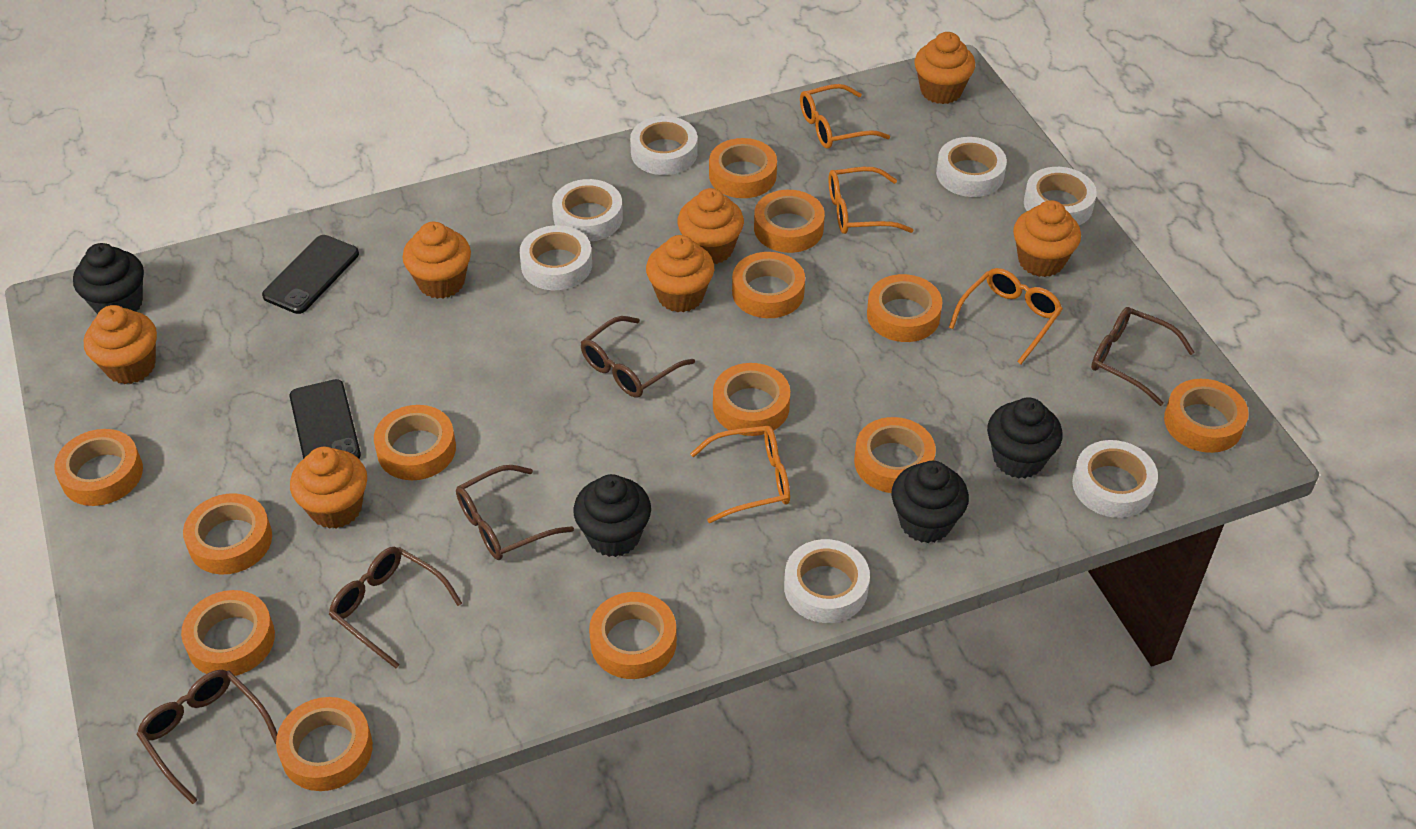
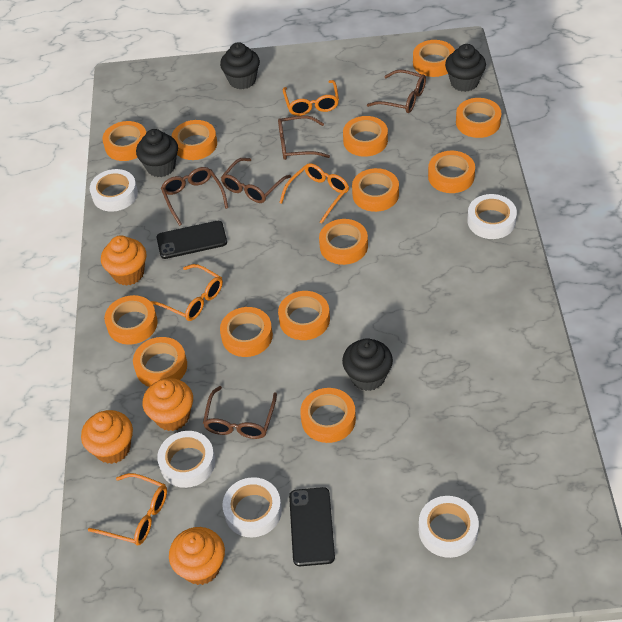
orange cupcake: [84,305,157,384] [290,447,367,529] [403,222,471,299] [646,235,714,312] [677,188,744,264] [915,32,975,104] [1013,200,1081,277] = 7 -> [81,410,133,464] [101,235,146,286] [143,378,193,431] [169,527,225,585] = 4
white tape: [519,225,592,290] [552,179,623,242] [630,116,698,175] [784,539,870,623] [936,137,1007,197] [1024,167,1097,225] [1072,440,1158,518] = 7 -> [90,169,138,212] [157,431,215,488] [222,477,282,537] [419,496,479,558] [467,194,517,239] = 5

